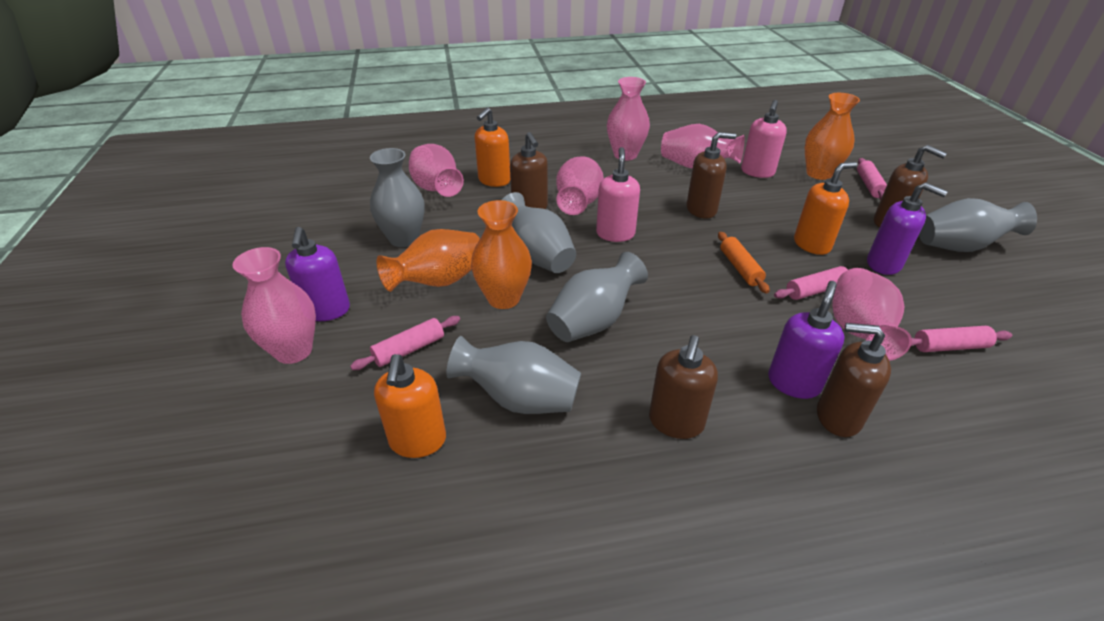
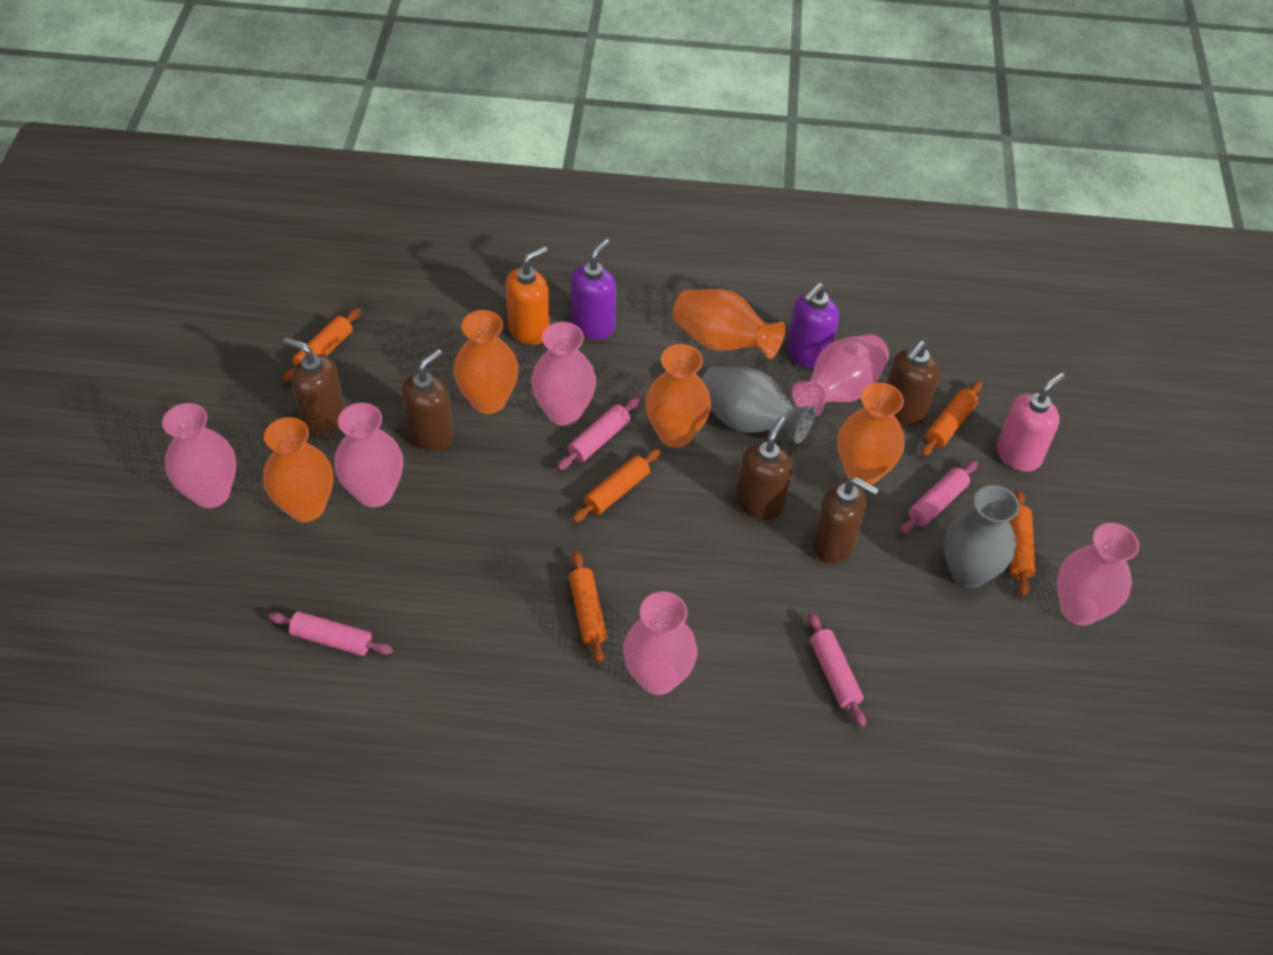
grey vase: [370,148,424,247] [446,336,581,414] [502,192,576,273] [546,252,648,342] [919,198,1037,252] = 5 -> [702,367,815,444] [944,485,1020,588] = 2
orange rolling pin: [718,232,770,294] = 1 -> [283,308,361,383] [569,551,607,664] [572,449,661,523] [921,381,982,457] [1009,491,1035,596] = 5
orange soap dispenser: [374,354,446,458] [474,107,510,187] [794,162,857,255] = 3 -> [506,246,550,345] = 1
orange vase: [376,229,480,292] [471,200,532,309] [805,93,860,180] = 3 -> [263,417,333,522] [453,310,519,414] [645,344,711,448] [673,289,785,359] [837,383,904,485] = 5
pink soap dispenser: [596,147,640,242] [741,100,787,178] = 2 -> [997,373,1065,472] = 1
purple soap dispenser: [285,227,350,321] [768,281,844,399] [867,182,948,275] = 3 -> [570,239,616,339] [787,283,839,369] = 2

